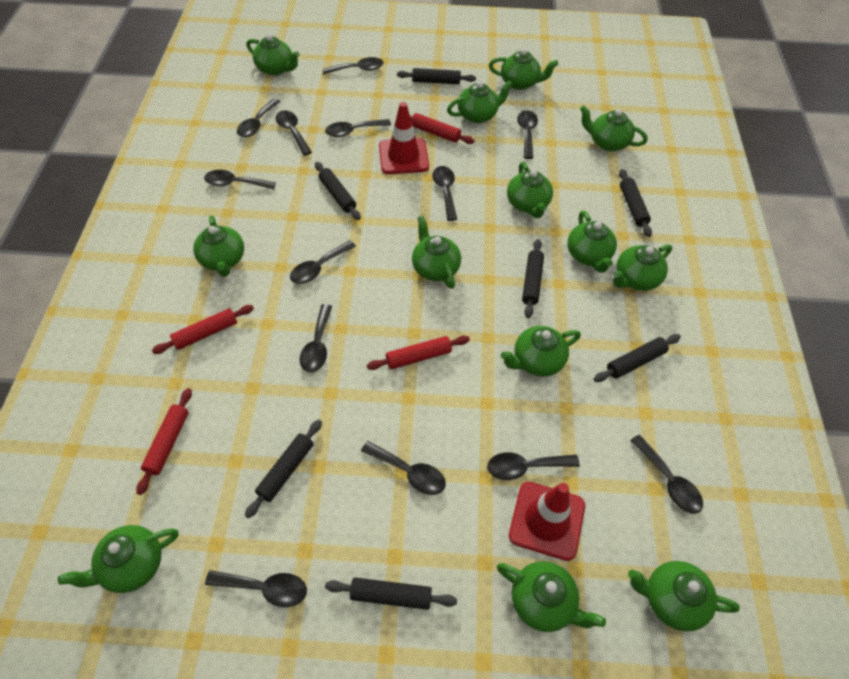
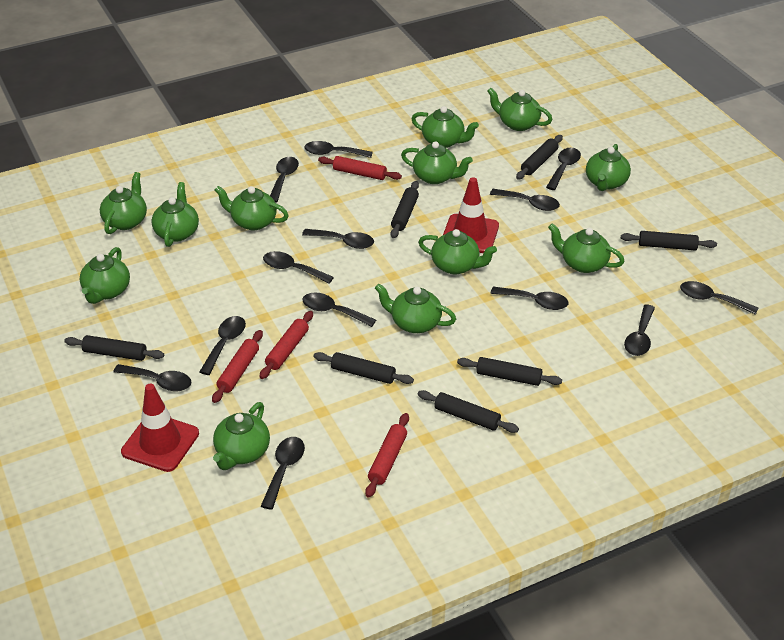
green teapot: [58,525,179,593] [193,215,244,277] [246,34,300,75] [412,216,461,289] [447,81,513,123] [489,49,558,90] [497,561,606,632] [501,326,581,377] [507,162,553,218] [567,211,617,273] [580,105,648,151] [613,244,672,291] [628,561,740,632] = 13 -> [80,247,130,304] [100,172,147,234] [151,182,199,247] [213,402,270,470] [215,186,289,230] [375,284,456,333] [401,141,473,184] [411,106,479,148] [418,229,497,274] [487,88,553,131] [548,223,625,273] [586,144,631,191] = 12

